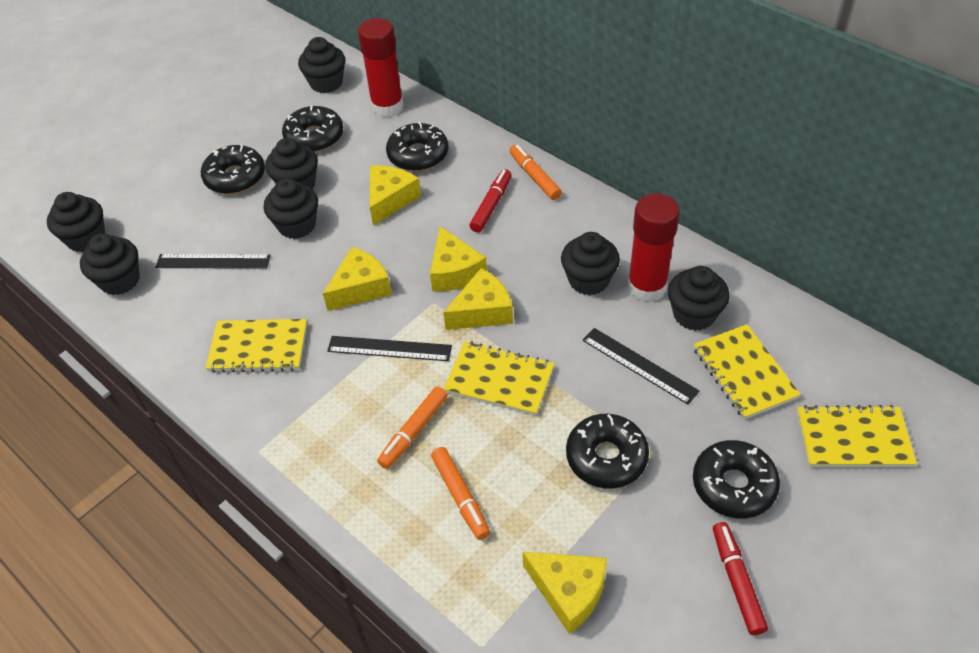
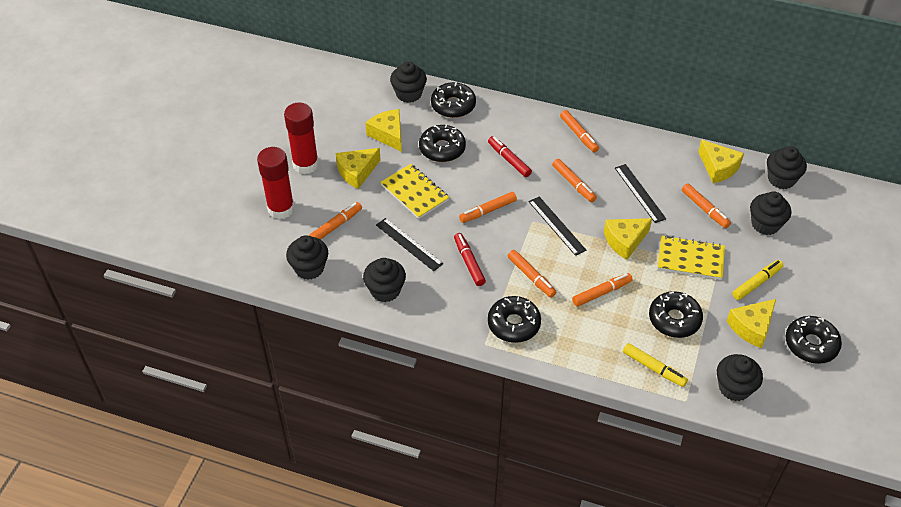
black cupcake: [47,192,105,252] [80,233,140,295] [264,178,318,239] [265,138,318,189] [298,37,345,93] [561,232,620,295] [668,266,729,331] = 7 -> [286,235,328,280] [363,258,406,302] [390,61,427,103] [717,354,763,401] [750,191,791,235] [767,146,807,189] = 6
orange marker: [377,387,448,469] [431,447,490,540] [509,144,562,200] = 3 -> [309,202,362,240] [459,192,517,223] [508,250,557,298] [552,159,597,202] [560,110,599,153] [572,273,633,307] [682,183,731,228] = 7
yellow marker: none = 0 -> [623,343,688,387] [732,260,783,300] = 2
yellow notebook: [206,319,307,373] [444,341,554,416] [693,324,801,419] [797,405,917,467] = 4 -> [380,164,449,219] [658,235,725,280] = 2

